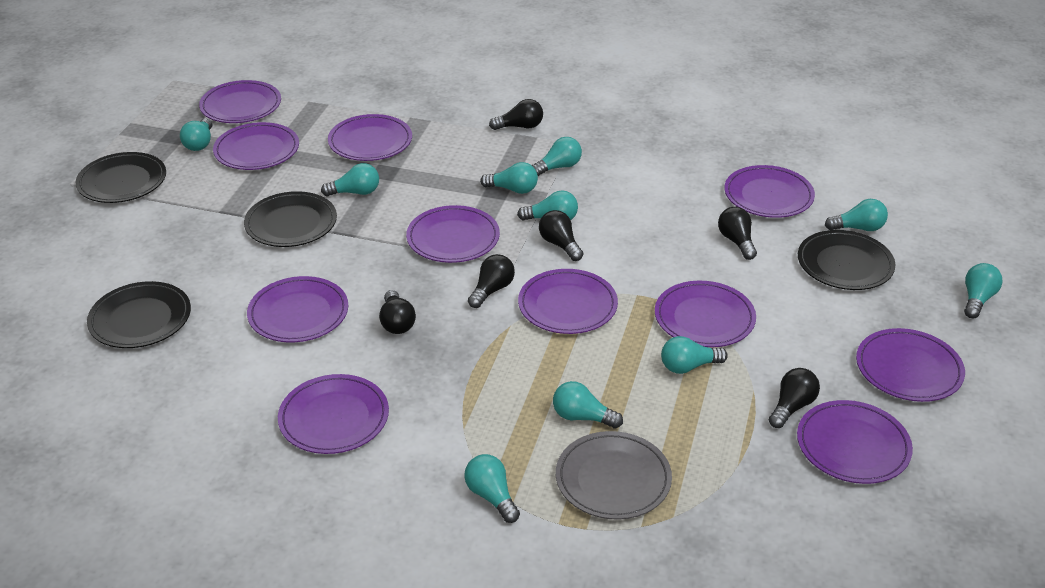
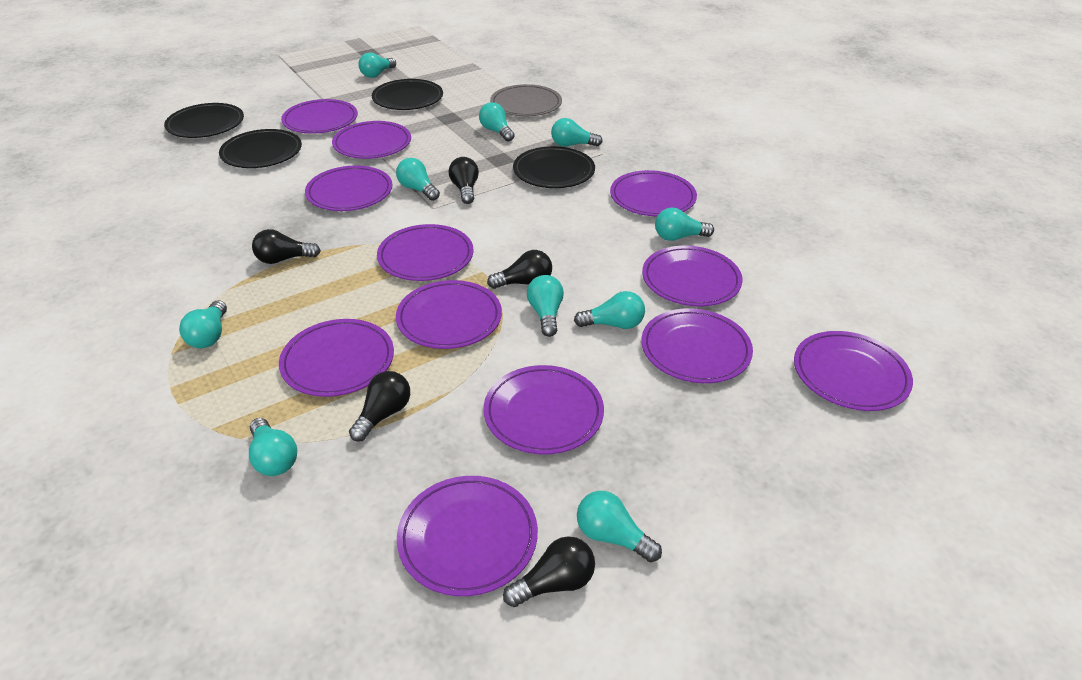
black light bulb: [379,290,416,334] [468,254,515,308] [489,99,543,130] [539,210,583,261] [718,207,757,260] [769,368,820,428] = 6 -> [252,229,321,264] [349,371,410,441] [448,157,479,204] [487,250,552,289] [503,536,595,607] = 5
purple plate: [199,80,281,123] [213,122,299,170] [247,276,348,342] [278,374,389,454] [328,114,412,161] [406,205,500,263] [518,269,618,334] [655,281,756,347] [724,165,815,218] [797,400,913,484] [856,328,965,402] = 11 -> [279,319,394,397] [281,99,358,134] [305,165,392,211] [332,121,411,159] [377,224,474,281] [396,280,502,349] [397,476,538,596] [484,365,604,455] [610,170,697,216] [641,308,753,383] [642,246,743,306] [794,331,913,411] = 12

